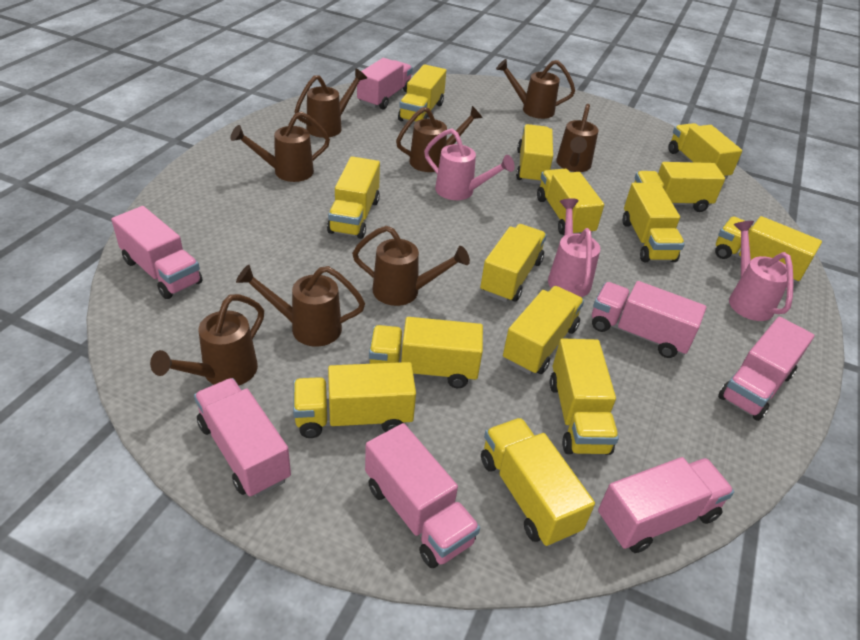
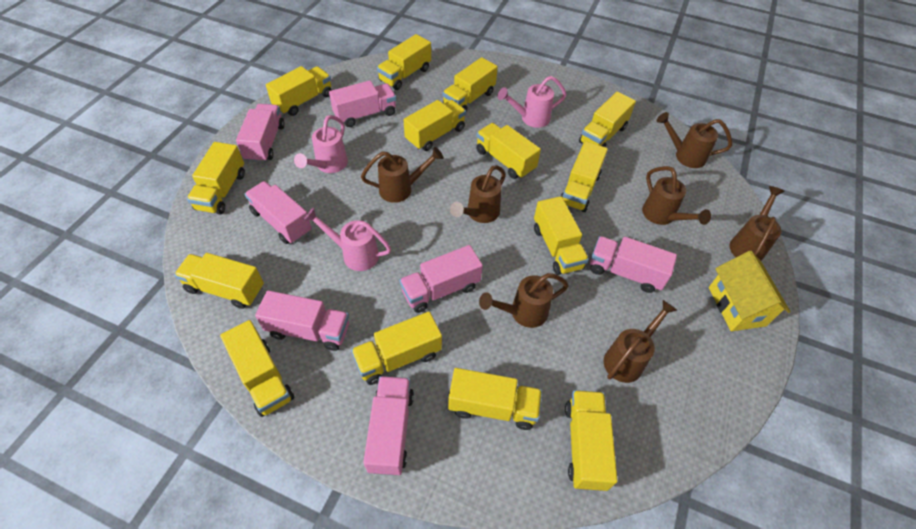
brown watering can: [150,294,264,385] [230,112,330,182] [236,265,365,347] [295,69,367,138] [352,226,470,306] [396,106,483,172] [496,59,575,119] [556,104,598,172] = 8 -> [361,147,443,203] [450,165,506,223] [479,273,569,328] [604,300,677,383] [642,166,711,225] [656,112,732,168] [729,186,785,261] = 7
yellow house: none = 0 -> [709,251,791,331] = 1

